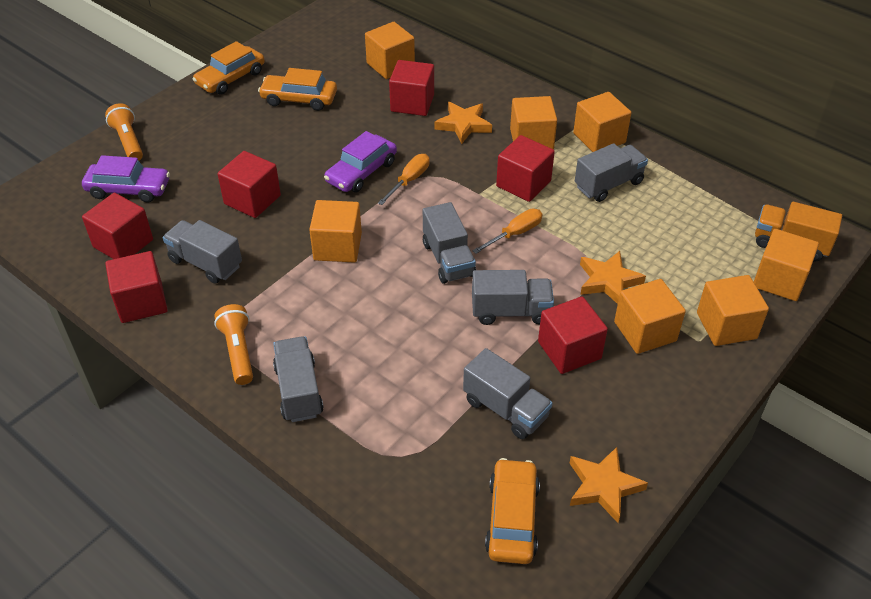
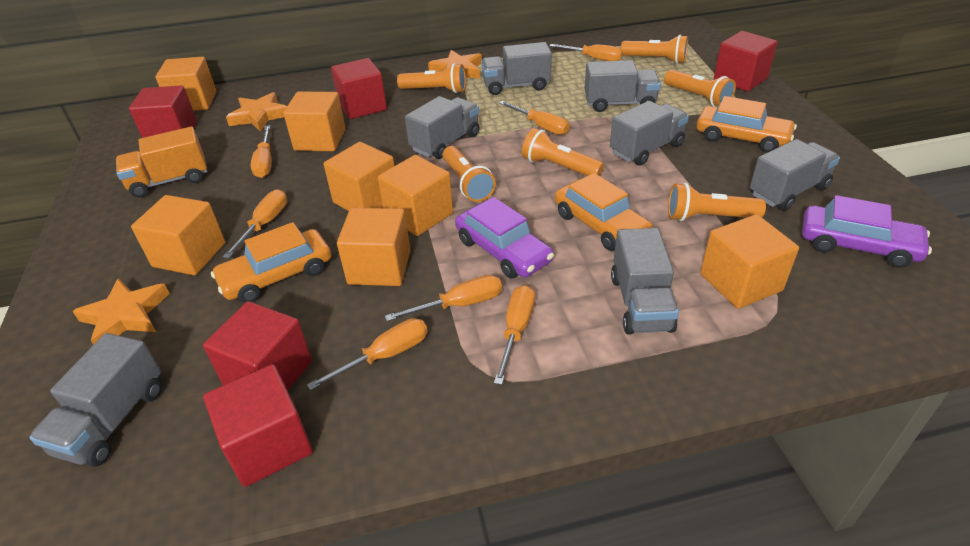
grey truck: [163,220,242,284] [273,336,324,422] [423,202,476,284] [463,348,552,440] [472,270,554,325] [575,143,648,202] = 6 -> [29,333,162,467] [405,96,480,159] [481,42,552,95] [585,60,661,112] [610,101,689,166] [611,228,679,335] [750,139,840,211] = 7
orange flashlight: [105,103,143,161] [214,304,253,385] = 2 -> [397,63,466,93] [442,146,496,202] [522,128,604,176] [621,35,688,64] [664,70,736,107] [668,183,766,221] = 6
orange screwdriver: [378,154,430,205] [472,209,542,254] = 2 -> [223,189,287,259] [250,125,272,178] [307,318,428,391] [385,275,502,321] [494,285,535,385] [499,101,570,135] [550,44,623,61] = 7
red cube: [82,193,153,259] [105,251,168,323] [218,151,281,218] [389,60,434,116] [496,135,555,202] [538,296,608,374] = 6 -> [129,85,197,138] [203,301,312,391] [203,364,313,487] [331,58,387,119] [714,31,778,91] = 5

